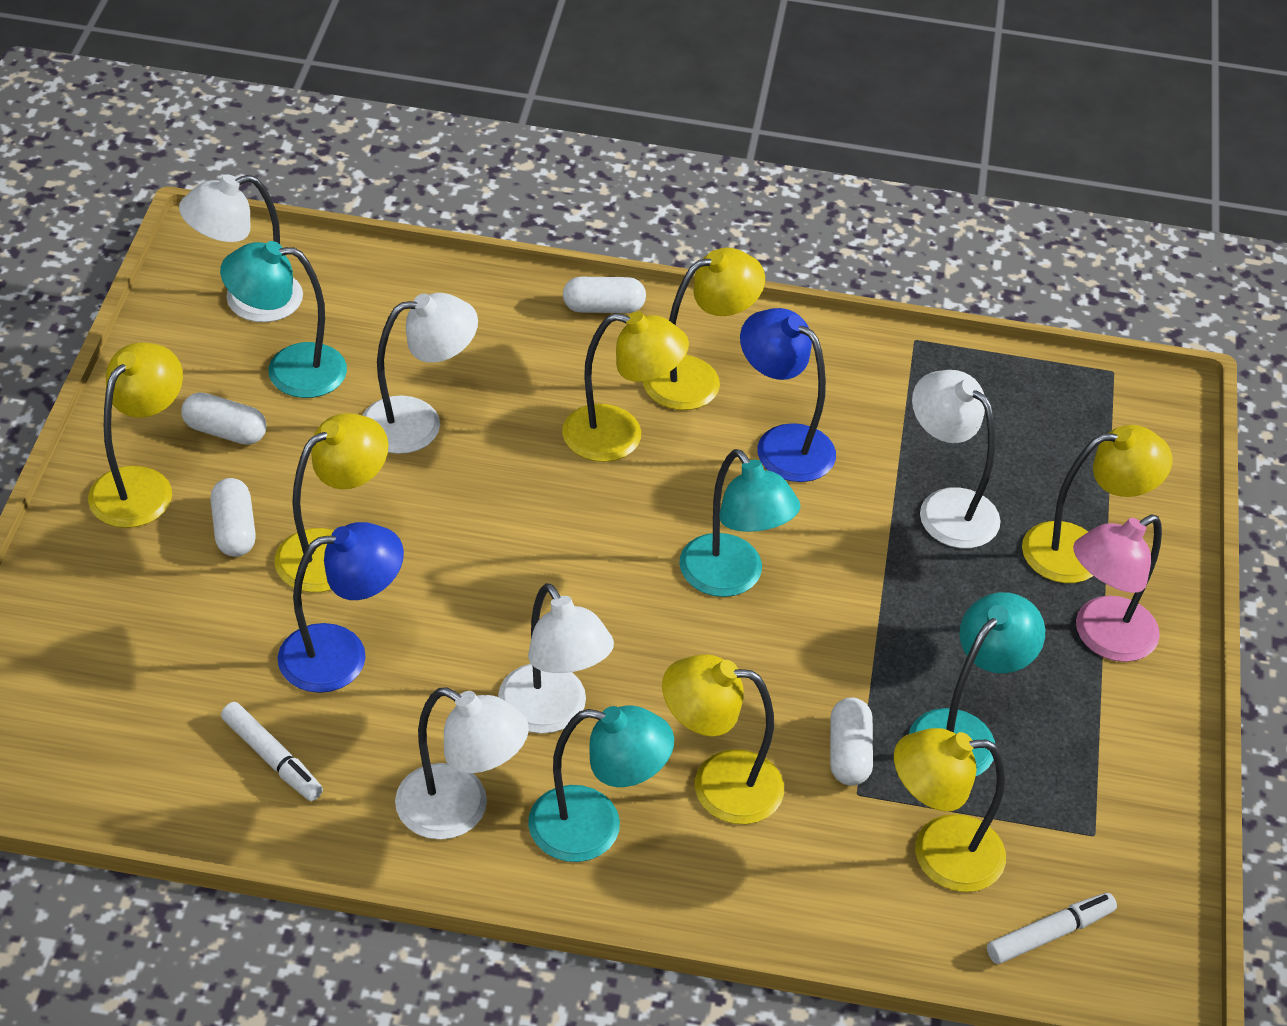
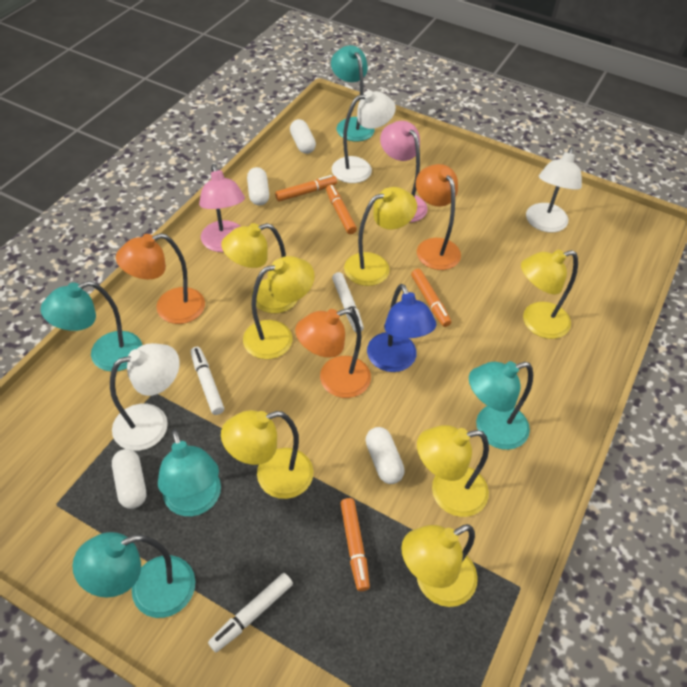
blue lamp: [278,522,404,693] [740,308,836,482] = 2 -> [367,284,436,372] = 1
orange lamp: none = 0 -> [116,233,205,324] [295,309,371,398] [416,164,461,270] = 3
orange marker: none = 0 -> [275,175,337,202] [326,185,357,234] [340,498,370,591] [411,269,451,327] = 4
pink lamp: [1073,514,1162,662] = 1 -> [199,164,245,252] [380,121,428,222] = 2
turquoise lamp: [220,241,347,398] [528,705,674,862] [679,449,800,597] [909,592,1045,777] = 4 -> [41,281,142,371] [72,532,196,618] [158,429,221,516] [331,45,375,142] [469,361,533,450] = 5
white lamp: [179,174,303,322] [362,293,478,454] [395,687,529,840] [498,583,614,734] [912,370,1001,548] = 5 -> [110,343,180,451] [332,90,396,183] [526,147,582,232] = 3
white marker: [221,702,323,801] [987,893,1117,964] = 2 -> [191,347,224,415] [208,573,293,652] [332,272,364,332] = 3

